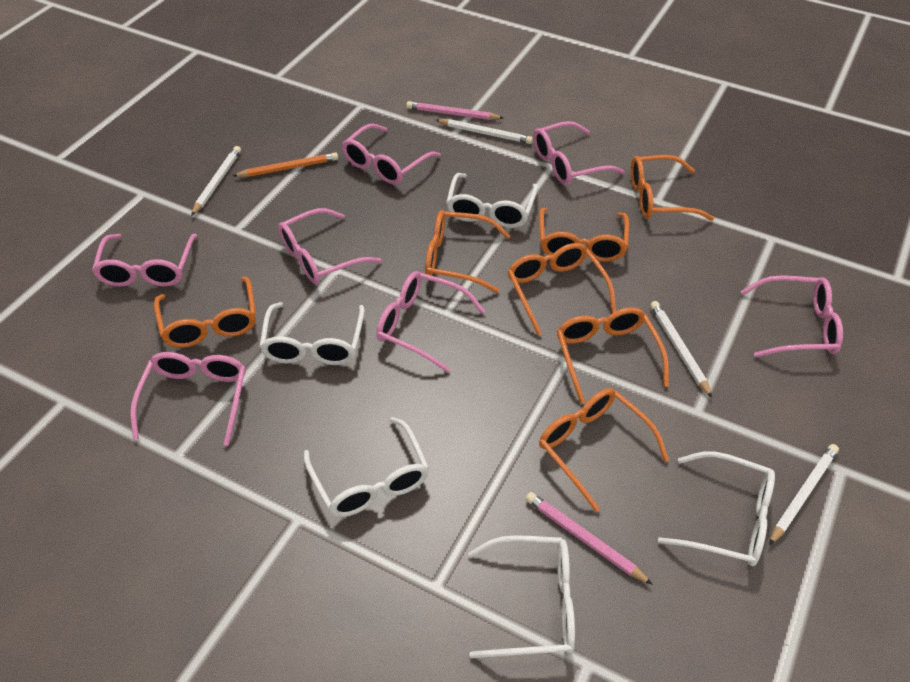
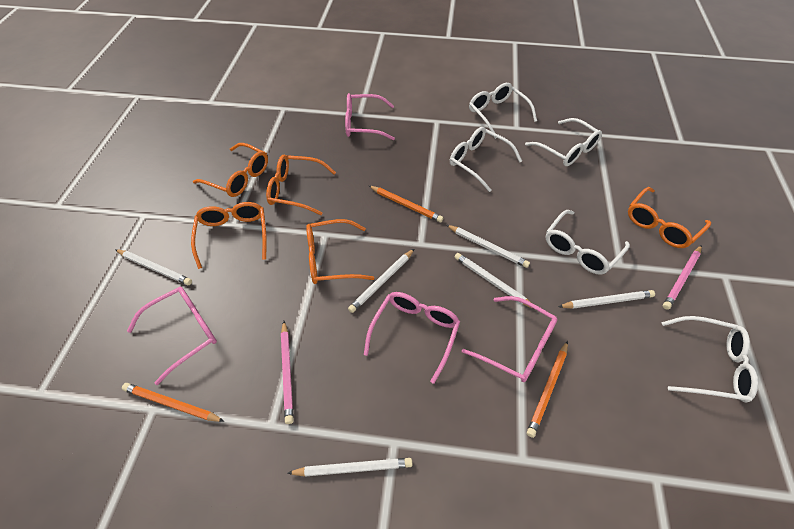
orange glasses: [154,277,256,348] [425,210,510,293] [507,243,616,335] [539,208,629,262] [539,388,669,512] [557,307,669,404] [631,155,714,221] = 7 -> [191,202,267,269] [193,143,268,197] [266,155,336,215] [306,219,374,284] [628,187,711,248] = 5
orange pencil: [233,152,338,177] = 1 -> [122,383,225,422] [369,186,443,222] [527,341,568,438] = 3
pink glasses: [92,234,197,287] [130,352,246,446] [278,208,382,284] [342,123,441,185] [376,271,485,372] [533,121,625,185] [740,275,843,357] = 7 -> [127,287,217,385] [345,93,395,140] [364,292,460,384] [462,296,558,382] = 4
white pencil: [191,146,241,216] [436,119,533,144] [650,301,712,398] [769,444,839,546] = 4 -> [115,249,192,285] [287,458,412,477] [348,249,414,313] [446,225,530,268] [455,253,534,309] [558,290,655,309] = 6

